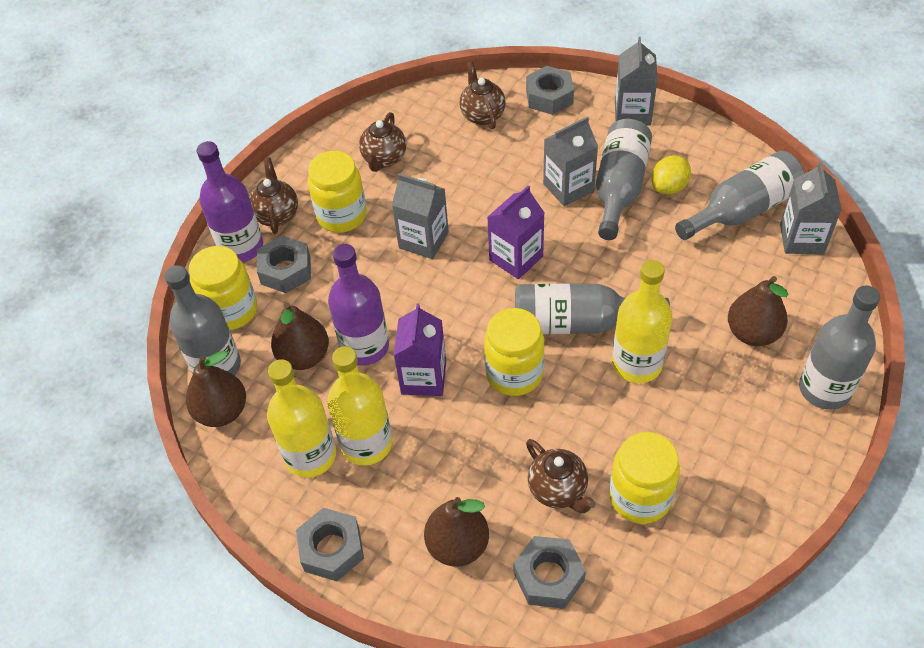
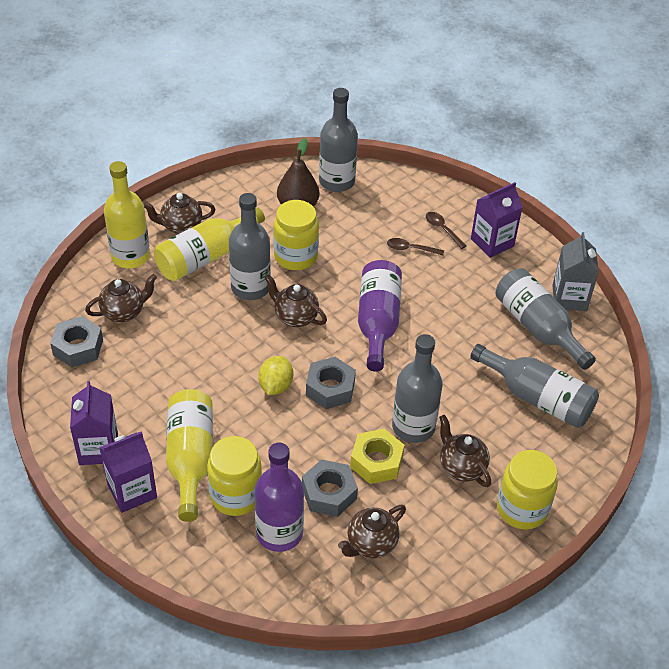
brown pear: [186,351,246,427] [271,302,329,370] [424,497,489,567] [728,276,789,346] = 4 -> [277,138,319,207] = 1
brown spoon: none = 0 -> [387,238,444,255] [426,212,466,249] = 2
brown teapot: [249,158,298,234] [359,112,407,172] [459,61,505,129] [526,439,596,513] = 4 -> [85,274,157,322] [143,193,215,234] [265,274,327,327] [338,505,406,558] [439,415,491,487] = 5
grey carton: [392,173,449,259] [543,116,598,206] [615,37,658,126] [780,162,842,254] = 4 -> [553,232,599,311] = 1
grey nut: [257,236,311,293] [296,508,364,581] [513,536,586,609] [526,66,574,115] = 4 -> [50,316,103,367] [302,459,358,517] [306,357,356,409] = 3
purple carton: [394,303,446,396] [487,185,544,279] = 2 -> [70,381,118,465] [99,431,157,513] [471,182,523,258] = 3
yellow jar: [189,246,257,330] [308,151,367,233] [484,308,544,396] [609,432,680,524] = 4 -> [207,436,262,516] [273,200,319,270] [497,450,558,530] = 3
yellow nut: none = 0 -> [350,429,404,484] = 1

